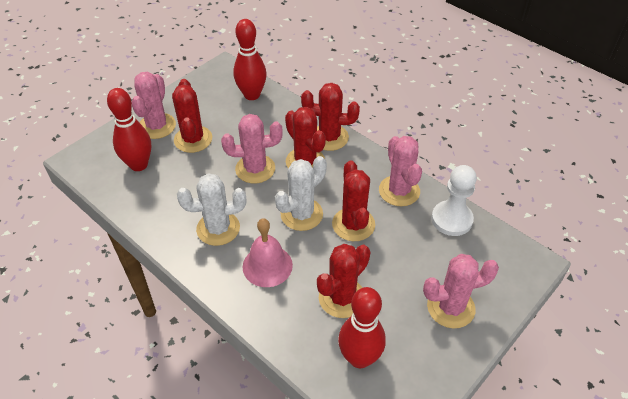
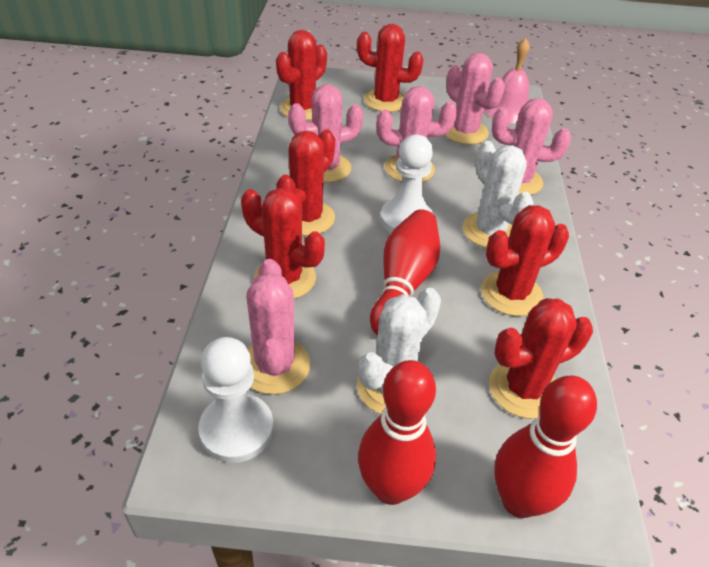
pink cactus: [132,72,176,139] [221,114,283,183] [379,136,422,206] [423,254,499,328] = 4 -> [246,259,310,394] [288,84,363,183] [377,86,457,182] [445,53,505,145] [492,98,571,195] = 5
red cactus: [172,79,212,153] [285,107,326,168] [301,83,360,151] [317,244,370,318] [332,160,375,241] = 5 -> [241,188,325,299] [276,30,327,120] [276,130,335,236] [357,24,424,112] [481,205,569,316] [489,298,593,419] = 6
white pawn: [432,165,477,236] = 1 -> [198,337,274,463] [380,135,433,233] = 2

